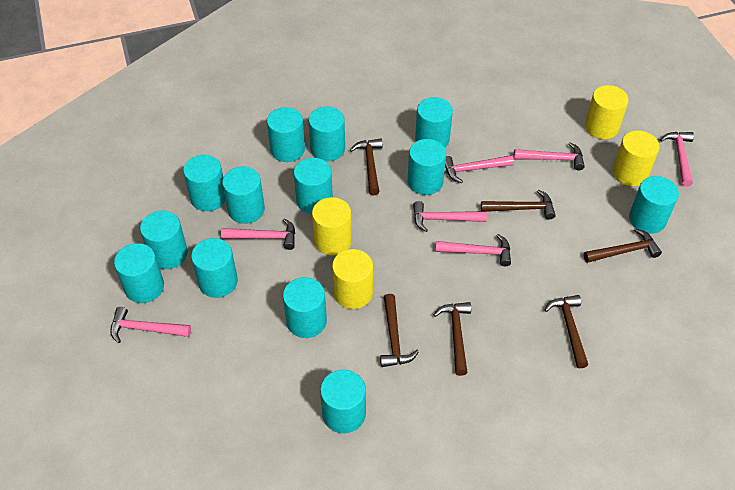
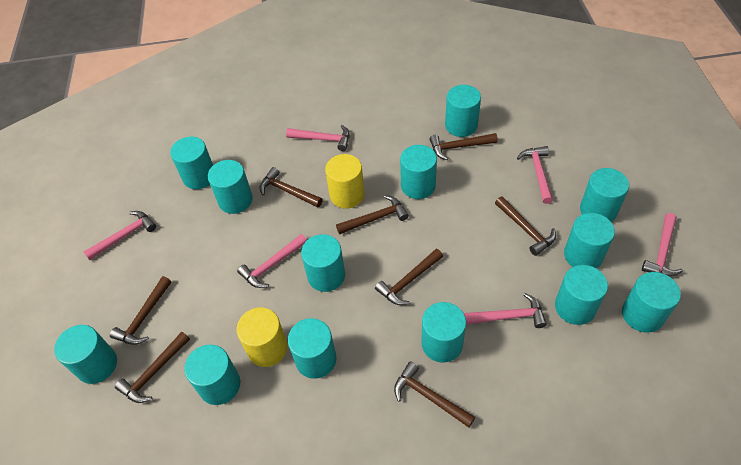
brown hammer: [350,139,382,195] [380,294,419,367] [434,302,471,376] [481,190,556,220] [544,295,588,368] [584,228,662,263] = 6 -> [110,276,172,345] [115,332,190,403] [260,167,323,207] [336,195,409,234] [375,249,443,305] [394,361,475,428] [430,133,498,160] [495,196,556,256] = 8
pink hammer: [110,307,191,343] [221,218,295,250] [413,201,487,232] [435,234,511,266] [445,155,514,183] [513,142,585,171] [660,132,694,187] = 7 -> [84,211,156,260] [237,234,307,288] [286,125,350,151] [464,293,547,328] [517,146,553,204] [642,213,683,276] = 6
yellow cylinder: [312,197,352,256] [332,249,373,309] [585,85,629,139] [613,131,660,186] = 4 -> [237,307,288,367] [325,154,364,209] = 2

